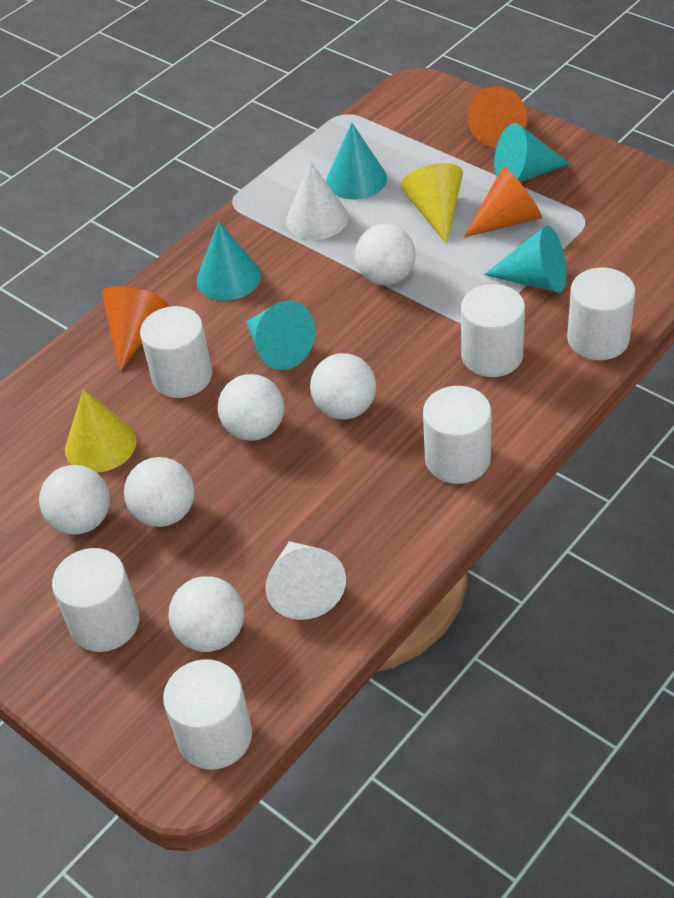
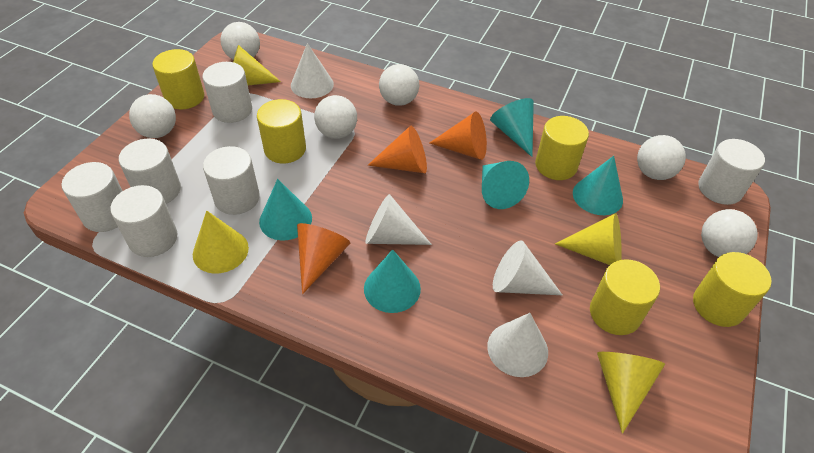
white cone: [266,541,346,620] [286,162,349,240] = 2 -> [291,43,334,98] [365,194,432,245] [487,313,548,377] [493,240,562,295] = 4
yellow cone: [65,389,137,473] [401,163,463,244] = 2 -> [193,211,249,274] [233,45,281,85] [555,213,622,265] [597,352,665,434] = 4
yellow cylinder: none = 0 -> [152,49,204,109] [257,99,306,163] [535,116,589,180] [590,259,660,335] [693,252,771,327] = 5

